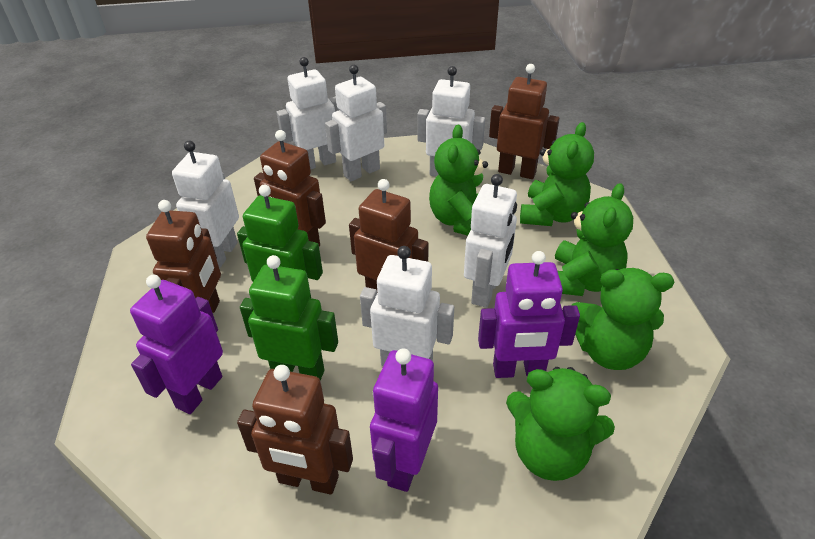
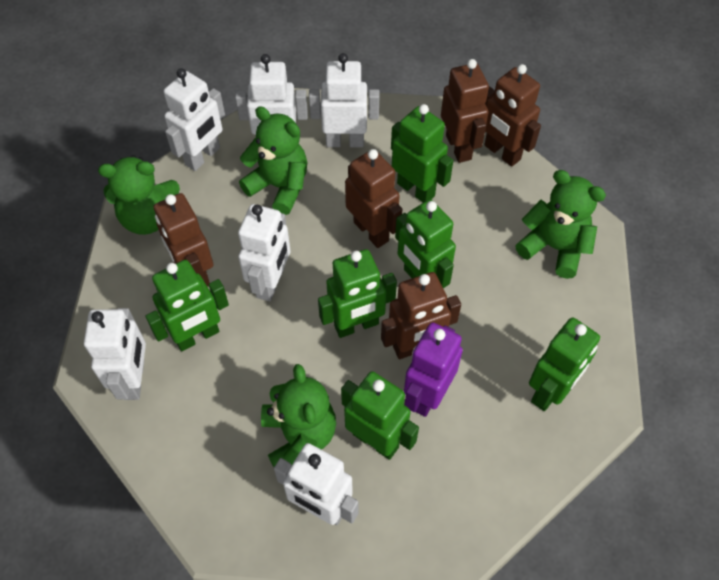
green robot: [237,184,323,298] [240,255,338,381] = 2 -> [145,260,229,351] [318,249,397,338] [341,371,419,460] [391,104,453,203] [395,199,456,288] [529,317,600,411] = 6
green teddy bear: [429,125,488,236] [506,367,615,481] [520,122,594,226] [555,183,633,296] [571,268,674,370] = 5 -> [98,155,180,235] [239,106,307,215] [261,364,336,467] [515,170,606,279] = 4
purple robot: [130,275,223,414] [370,348,438,492] [478,251,580,378] = 3 -> [404,322,463,417] = 1

